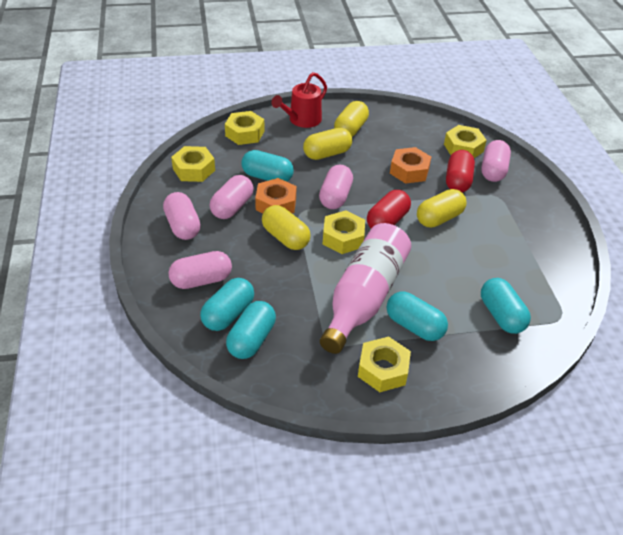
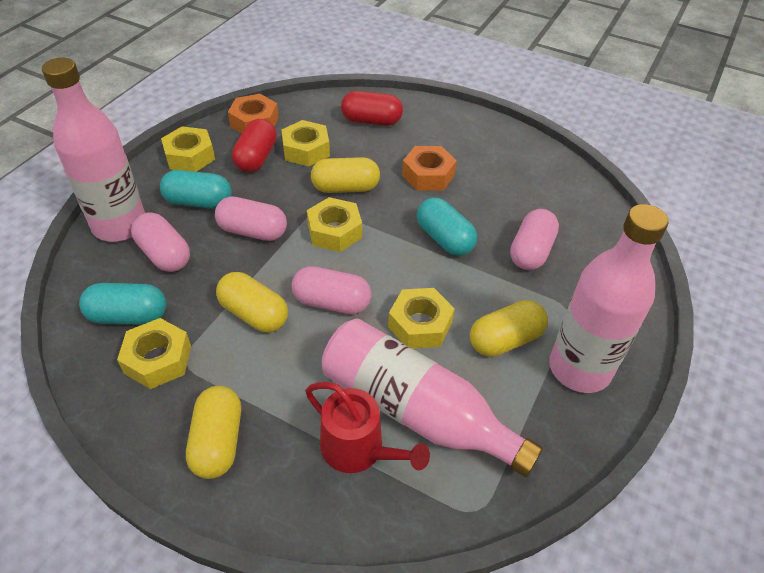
pink bottle: [320,223,411,354] = 1 -> [42,58,145,242] [322,318,543,477] [549,204,669,393] = 3
pink capsule: [163,192,201,240] [168,251,232,289] [210,175,253,219] [319,165,353,209] [481,140,511,182] = 5 -> [131,212,190,272] [215,196,287,241] [291,266,372,314] [510,209,559,270] = 4
turquoise capsule: [200,278,254,331] [226,301,276,359] [241,150,294,182] [387,291,448,341] [481,278,531,334] = 5 -> [79,283,166,325] [160,170,232,209] [417,197,477,256] = 3

